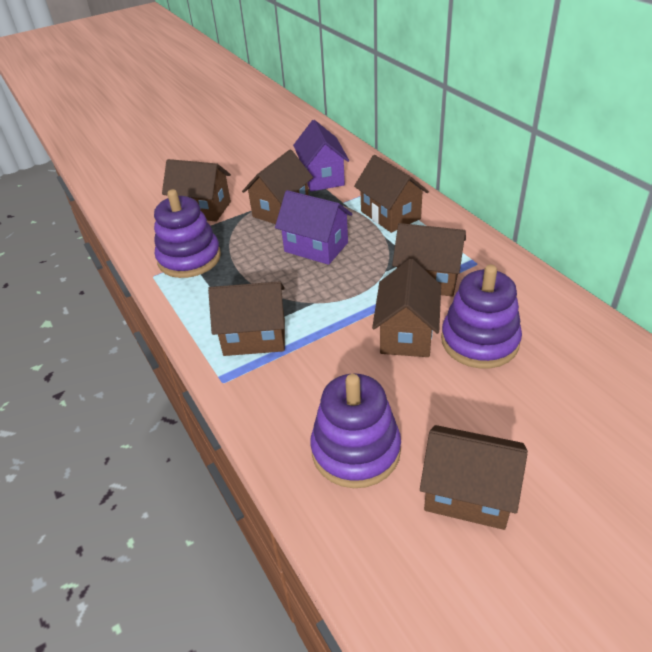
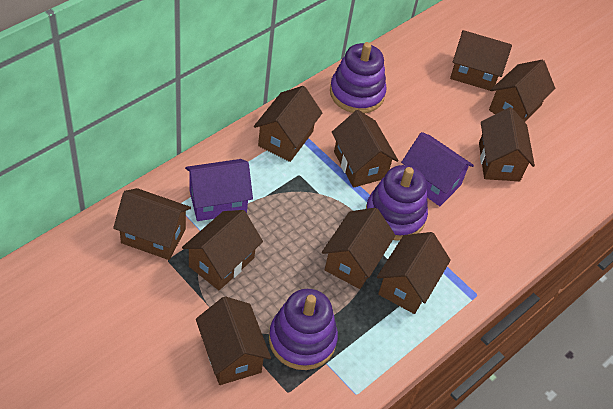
brown house: [162,159,231,222] [208,281,285,356] [242,150,313,224] [354,155,429,233] [372,259,441,357] [392,223,466,297] [420,425,528,530] = 7 -> [113,188,191,260] [182,210,263,290] [196,296,271,385] [254,86,322,162] [322,208,396,289] [332,110,399,188] [377,232,451,314] [450,30,512,91] [479,107,535,181] [489,60,555,122] = 10

